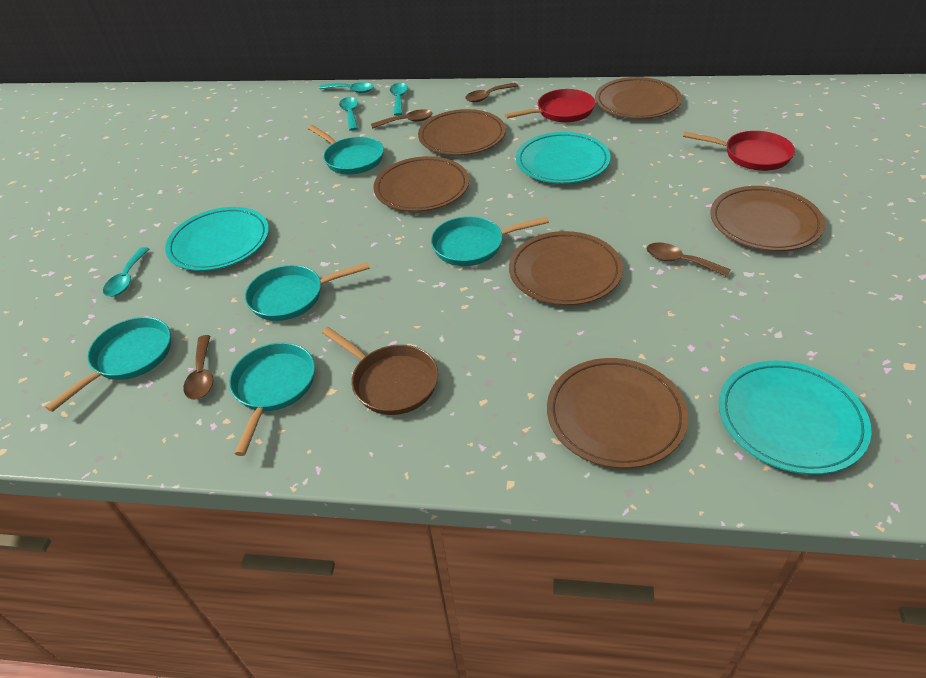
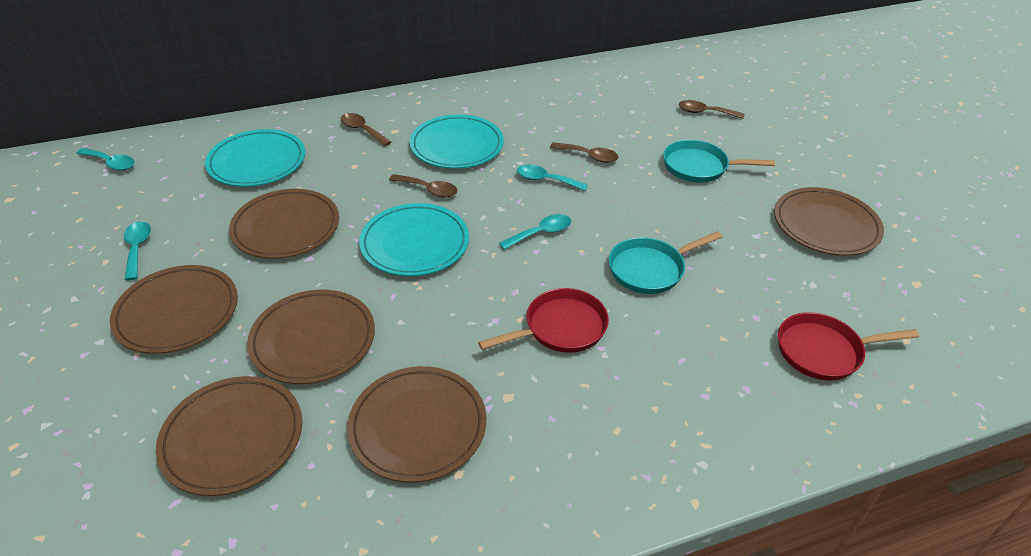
brown pan: [322,327,439,415] = 1 -> none = 0
turquoise pan: [45,317,171,412] [229,343,315,456] [245,262,370,321] [308,125,384,175] [431,216,549,266] = 5 -> [609,231,722,294] [663,140,775,183] = 2

